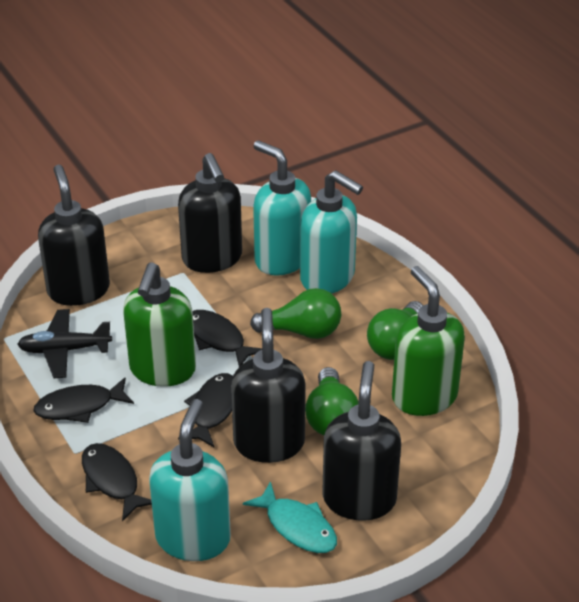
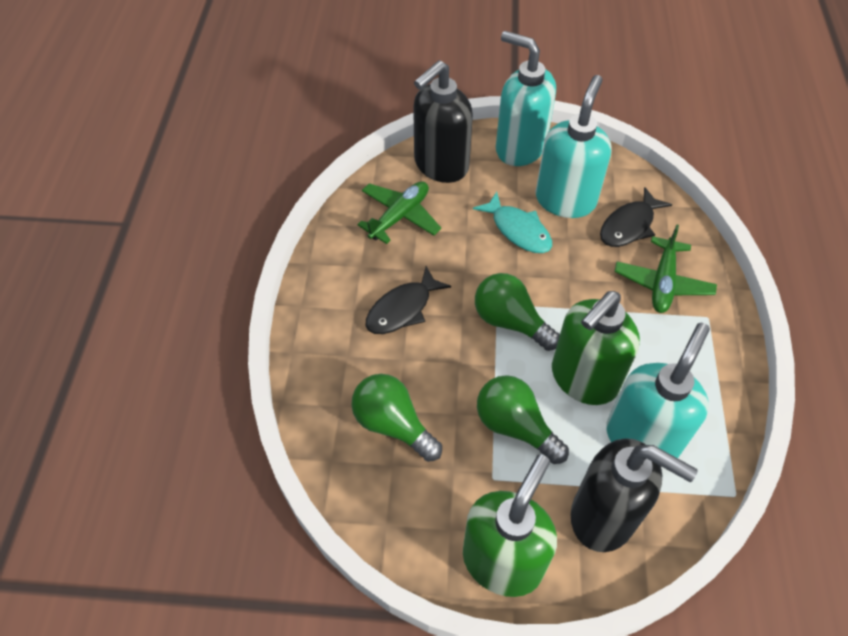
black fish: [33,378,134,423] [82,443,152,521] [178,373,233,447] [193,310,262,367] = 4 -> [366,266,451,334] [600,187,672,247] = 2
black plane: [17,309,112,378] = 1 -> none = 0
black soap dispenser: [38,165,110,306] [178,153,242,273] [231,308,306,463] [322,361,401,521] = 4 -> [413,60,473,183] [571,438,698,552] = 2
green plane: none = 0 -> [357,181,441,244] [614,224,717,313] = 2

